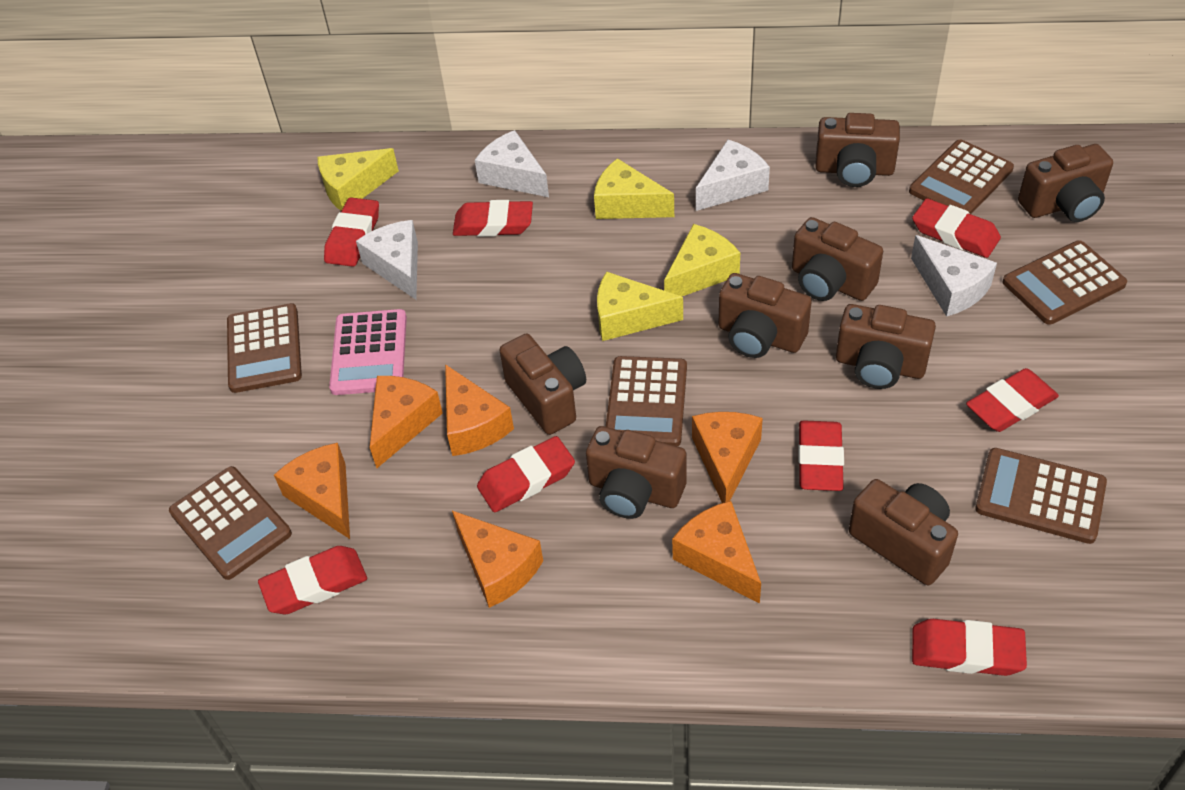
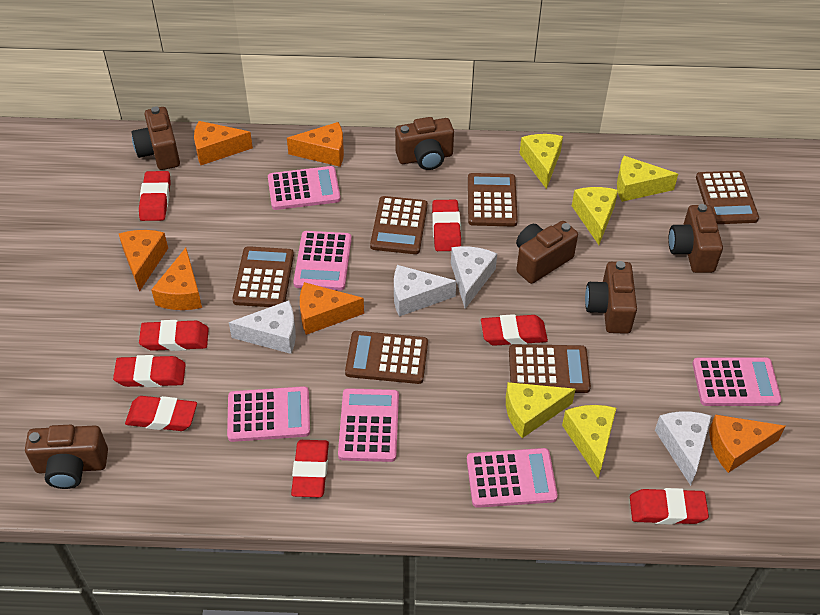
brown camera: [499,334,586,435] [586,426,687,519] [718,273,812,358] [792,217,883,301] [815,113,900,187] [836,304,936,389] [849,479,958,585] [1018,144,1113,222] = 8 -> [25,425,108,489] [131,106,180,170] [395,117,454,170] [516,221,578,284] [585,261,637,334] [668,204,723,273] = 6
pink calculator: [329,309,407,395] = 1 -> [227,386,310,442] [268,166,341,210] [293,231,352,291] [338,388,399,462] [467,448,558,508] [693,357,782,406] = 6
yellow cheese: [317,148,399,211] [594,158,674,219] [597,271,683,341] [664,224,740,296] = 4 -> [506,382,576,438] [519,134,563,189] [562,405,616,478] [572,187,618,245] [617,156,678,202] = 5

